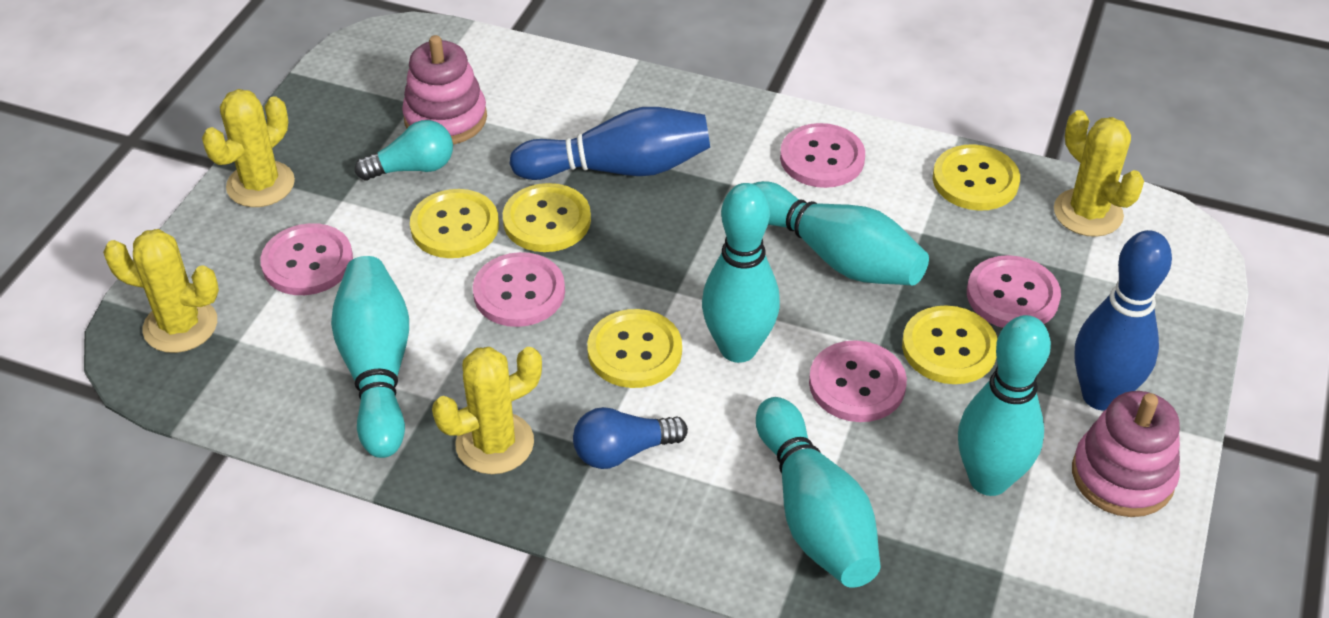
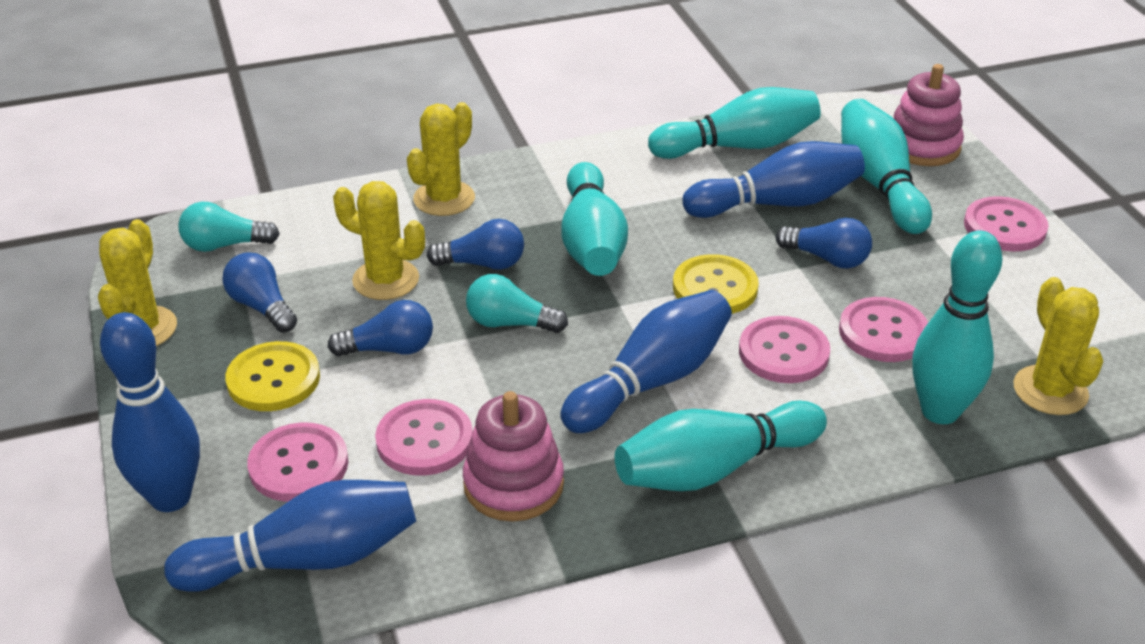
blue bowling pin: [510,107,710,180] [1074,230,1172,411] = 2 -> [100,312,200,512] [164,480,416,592] [561,290,732,433] [683,141,865,218] = 4
blue light bulb: [573,407,688,469] = 1 -> [222,252,297,333] [328,300,433,357] [427,219,524,270] [775,218,872,268] = 4
turquoise light bulb: [355,120,453,180] = 1 -> [178,202,280,252] [466,274,568,333] = 2
yellow button: [410,189,499,258] [503,183,591,252] [587,309,682,388] [902,305,998,384] [933,144,1020,211] = 5 -> [225,341,320,411] [673,254,759,314] = 2

